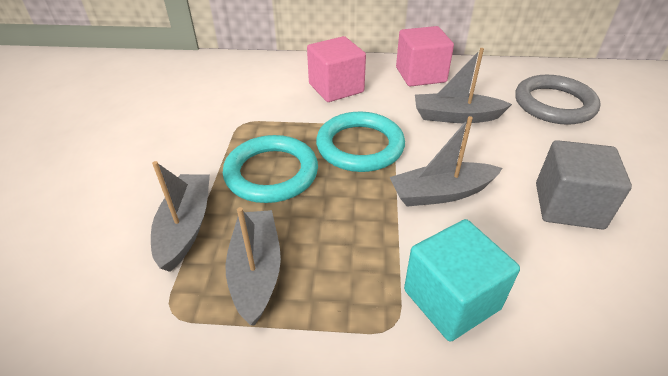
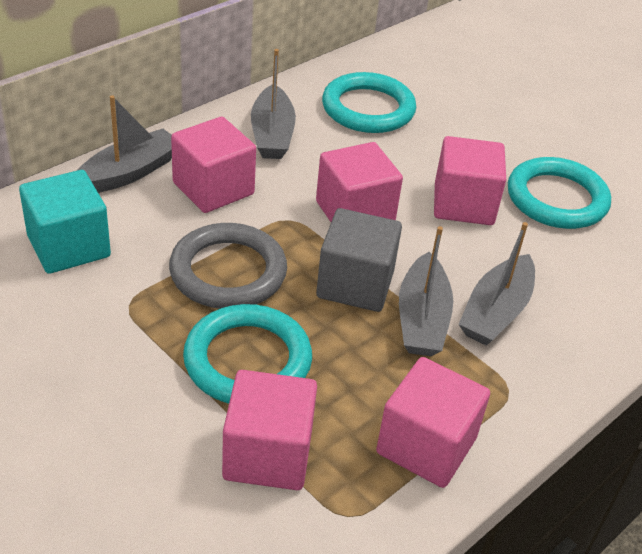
pink cube: [307,36,366,102] [396,26,454,87] = 2 -> [171,117,256,213] [222,370,317,490] [316,142,403,222] [376,357,490,488] [434,136,506,225] = 5
turquoise ring: [223,135,318,203] [316,112,405,172] = 2 -> [183,304,312,404] [322,72,416,133] [508,157,611,229] = 3

